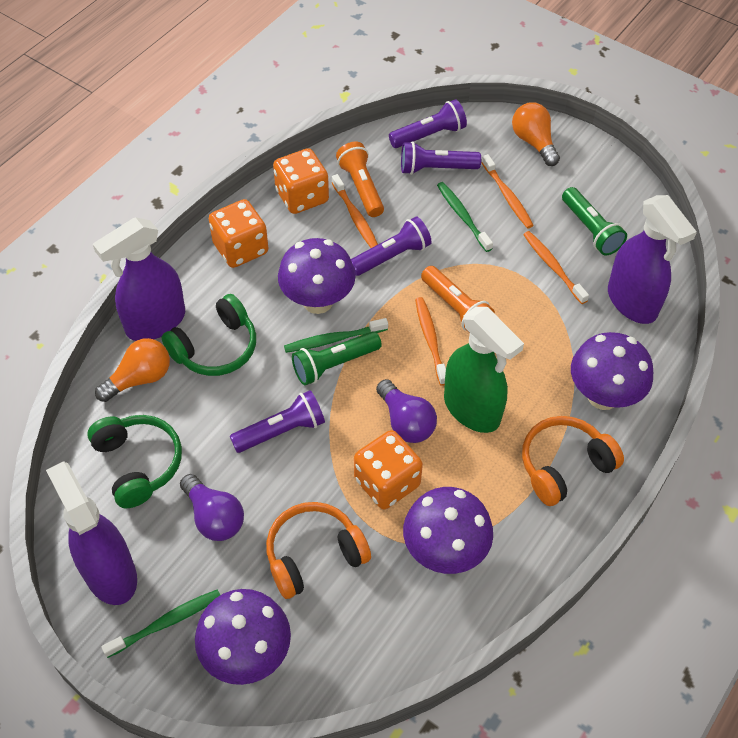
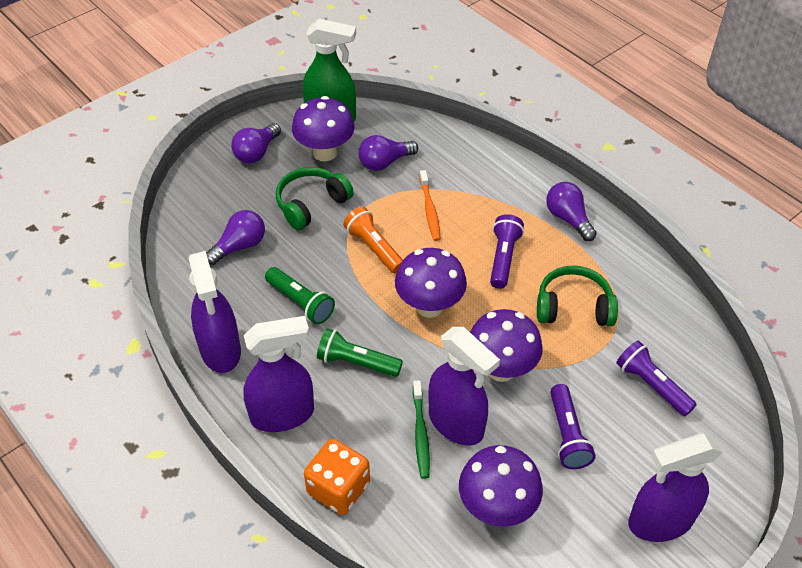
green toothbrush: [101,590,220,658] [284,318,388,353] [437,182,493,252] = 3 -> [413,380,430,479] = 1
orange dice: [208,199,268,268] [273,148,329,214] [354,430,423,509] = 3 -> [304,439,370,515] = 1
orange flashlight: [336,142,384,217] [421,266,495,333] = 2 -> [343,207,403,273] = 1
orange headphones: [266,502,371,599] [522,416,624,506] = 2 -> none = 0
orange light bulb: [95,338,170,402] [512,102,560,166] = 2 -> none = 0
orange toothbrush: [331,174,378,248] [415,297,446,386] [481,154,534,228] [523,231,589,304] = 4 -> [420,170,441,241] = 1
purple flashlight: [230,390,325,453] [351,217,432,276] [389,99,467,148] [401,141,481,175] = 4 -> [490,214,524,289] [550,384,596,469] [616,340,697,416] = 3
purple light bulb: [180,474,244,541] [376,379,437,443] = 2 -> [206,210,265,265] [231,123,281,163] [359,135,418,171] [546,182,597,241] = 4
purple spray bottle: [46,461,137,605] [93,217,185,341] [608,195,697,324] = 3 -> [189,251,241,373] [243,316,314,432] [428,327,500,446] [628,433,723,542] = 4

